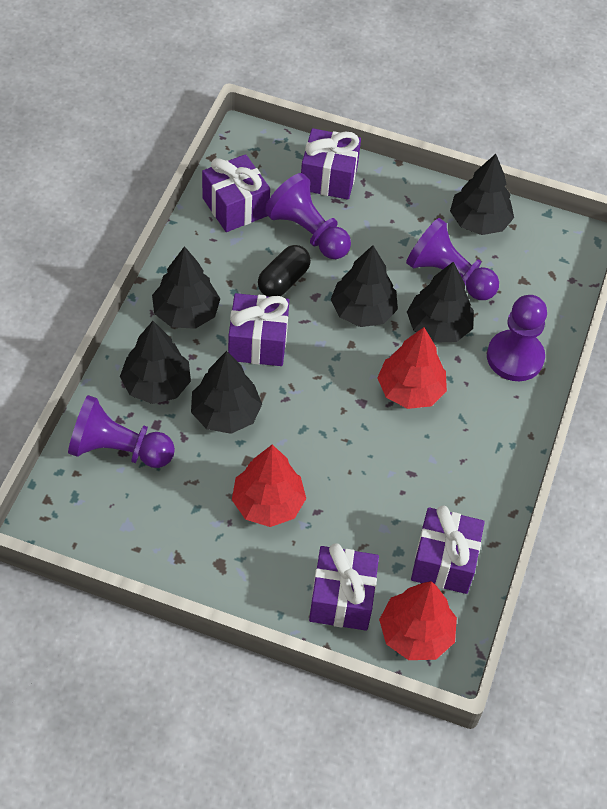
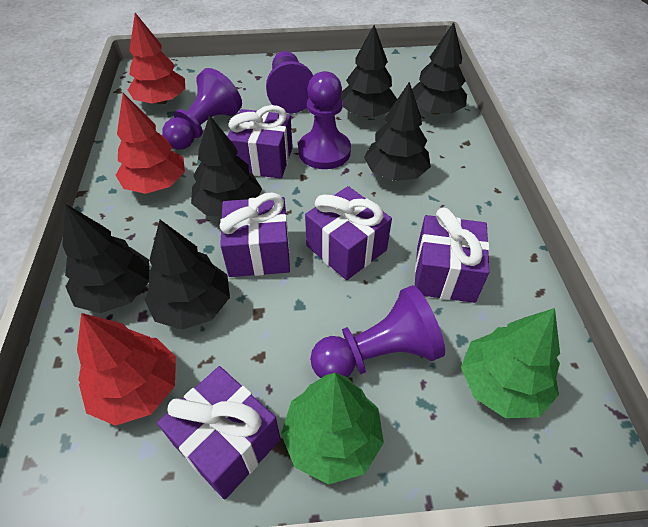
black capsule: [258,245,311,297] = 1 -> none = 0
green tree: none = 0 -> [281,373,384,485] [461,308,560,418] = 2

